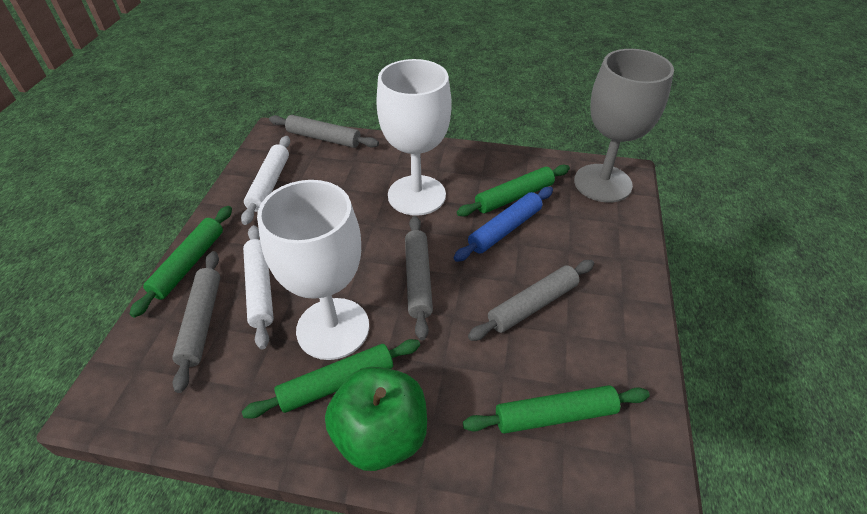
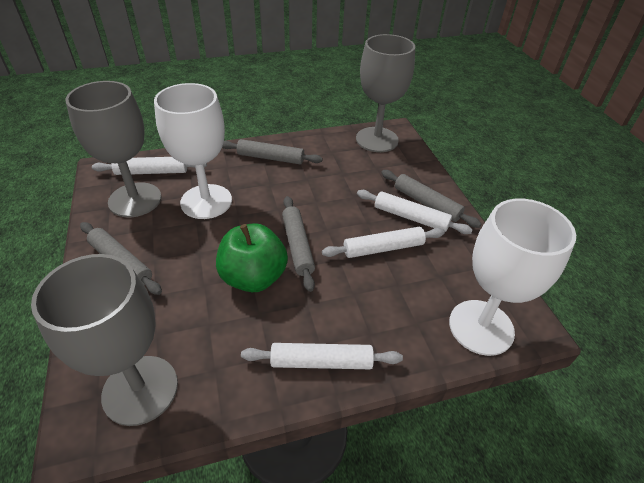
blue rolling pin: [454,187,553,262] = 1 -> none = 0
green rolling pin: [129,206,232,318] [242,339,420,419] [457,164,570,216] [463,385,650,434] = 4 -> none = 0
grey goblet: [574,49,674,203] = 1 -> [31,254,178,426] [65,81,161,217] [356,34,415,152] = 3
white rolling pin: [241,136,290,225] [243,225,274,349] = 2 -> [92,157,207,175] [241,343,403,369] [322,227,445,258] [357,190,473,234] = 4

